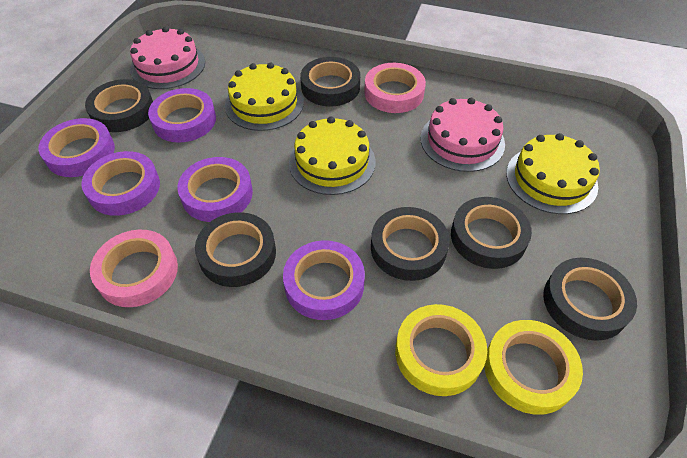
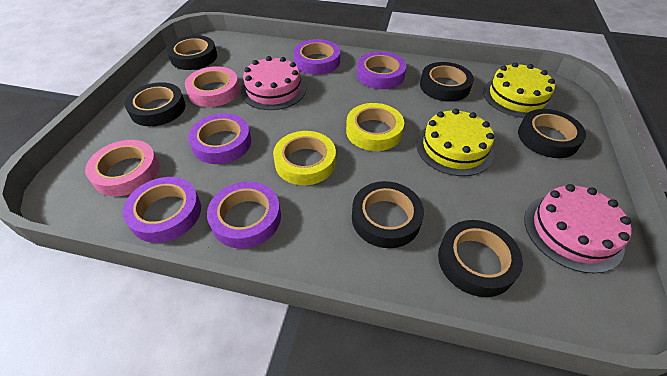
yellow cake: [225,62,304,131] [289,117,376,195] [506,133,600,214] = 3 -> [416,109,494,176] [483,62,555,118] = 2

